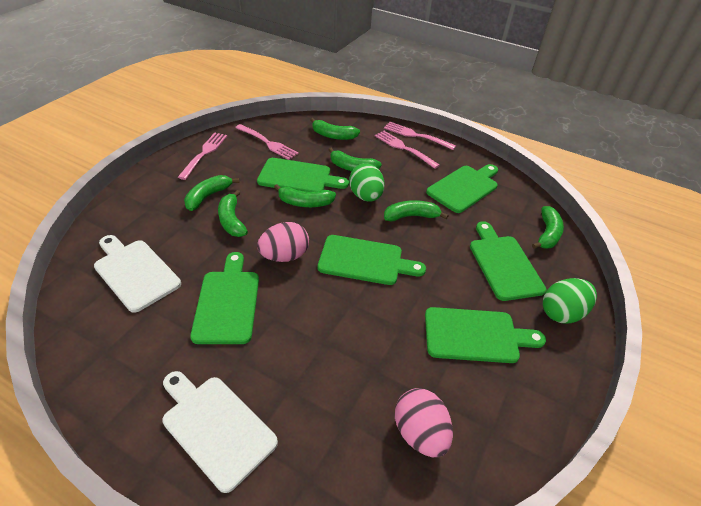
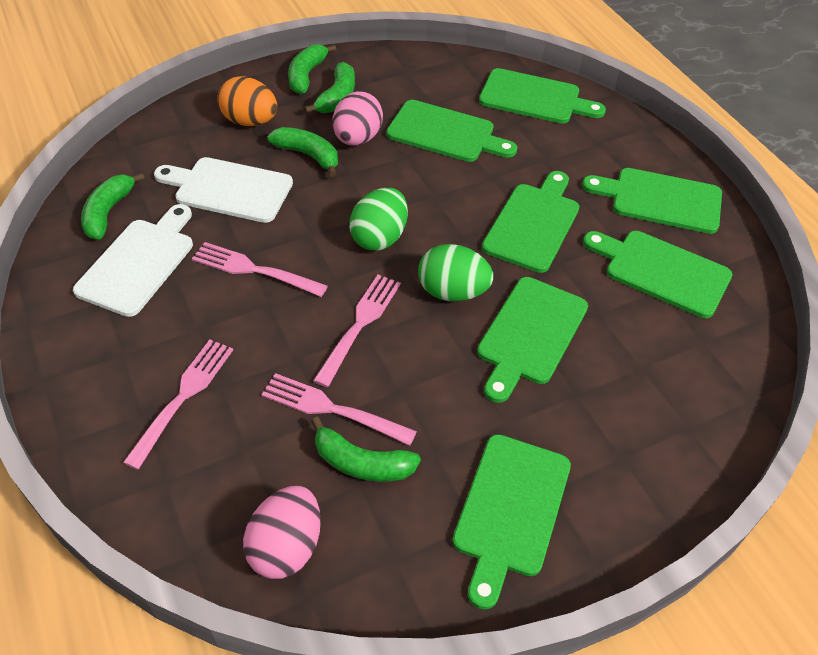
green banana: [184,175,240,211] [218,190,248,237] [274,184,336,207] [310,118,360,140] [328,147,382,171] [384,200,448,222] [532,206,564,249] = 7 -> [81,172,145,239] [267,127,338,177] [288,44,336,94] [304,62,355,113] [311,417,421,482] = 5
green cutting board: [190,252,259,344] [257,158,349,192] [318,235,426,285] [425,307,546,363] [426,164,498,213] [470,221,546,301] = 6 -> [386,100,517,162] [452,434,571,610] [477,277,588,403] [479,68,606,124] [482,171,579,273] [582,168,722,234] [583,231,732,318] = 7
orange egg: none = 0 -> [217,76,277,126] = 1

